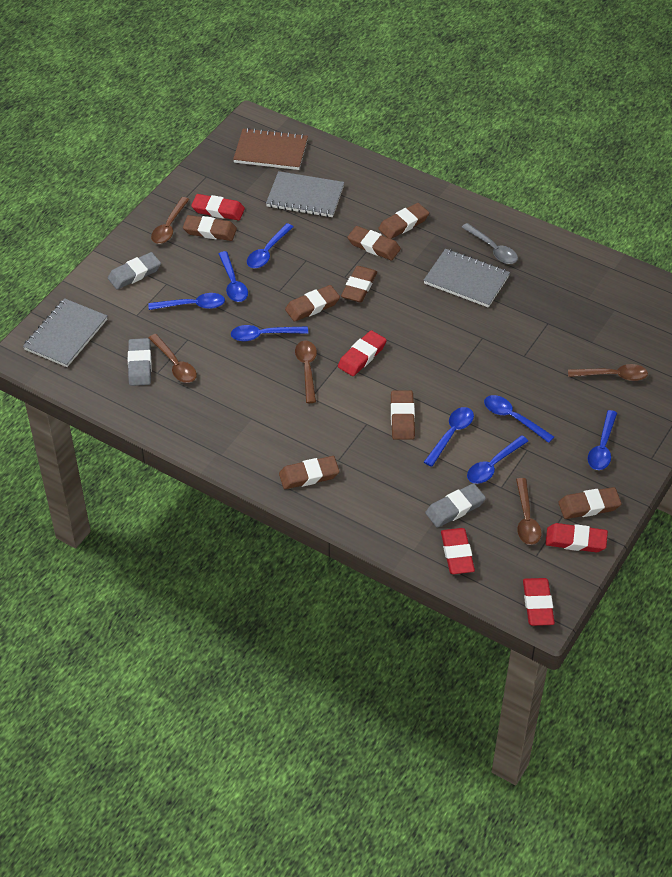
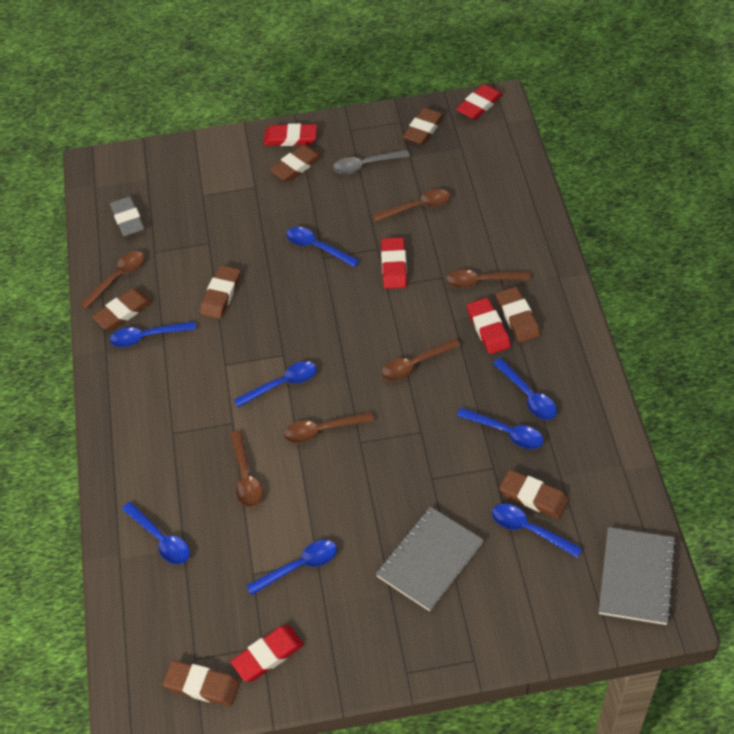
brown eraser: [183,215,237,241] [279,456,339,489] [285,285,340,322] [341,266,377,303] [347,226,401,260] [378,203,429,239] [391,390,415,440] [558,487,622,519] = 8 -> [92,288,153,330] [163,660,240,706] [200,265,240,319] [269,144,323,182] [403,107,444,145] [496,287,540,342] [499,470,569,519] = 7
brown notebook: [233,128,308,170] = 1 -> none = 0
brown spoon: [149,334,197,383] [151,197,190,244] [295,341,317,403] [516,478,541,545] [568,364,648,381] = 5 -> [80,251,144,309] [230,431,263,507] [284,412,374,443] [372,189,450,222] [381,338,461,381] [446,270,531,288] = 6
grey eraser: [108,252,161,290] [128,338,152,386] [425,483,486,528] = 3 -> [110,196,145,237] = 1
grey notebook: [23,298,108,367] [266,171,344,217] [424,249,510,308] = 3 -> [376,507,484,611] [599,527,676,625] = 2

